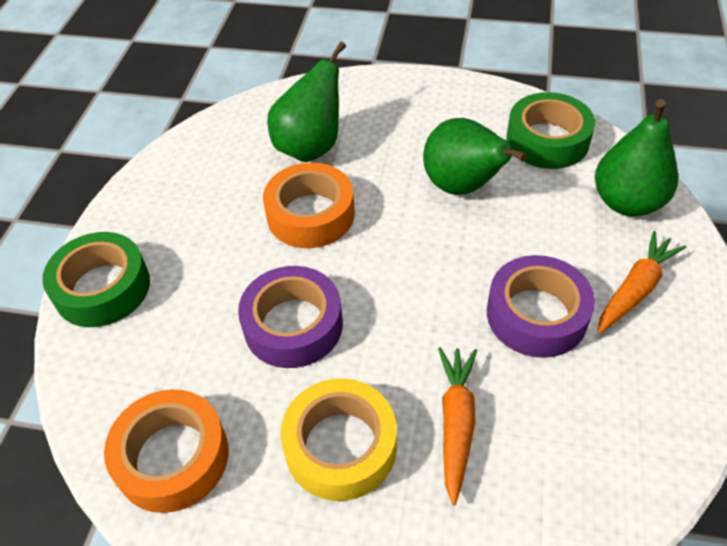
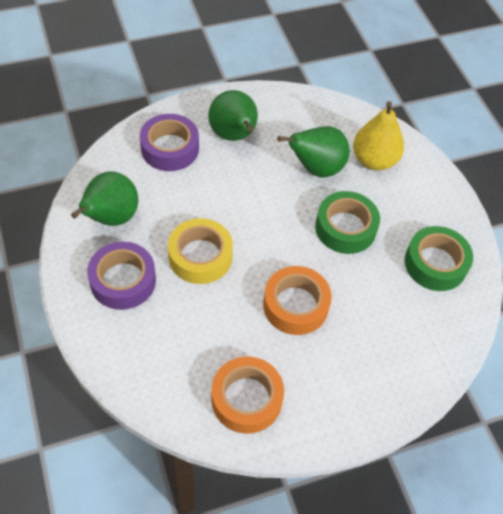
orange carrot: [438,347,477,505] [597,231,686,333] = 2 -> none = 0
yellow pear: none = 0 -> [353,101,404,170] = 1

